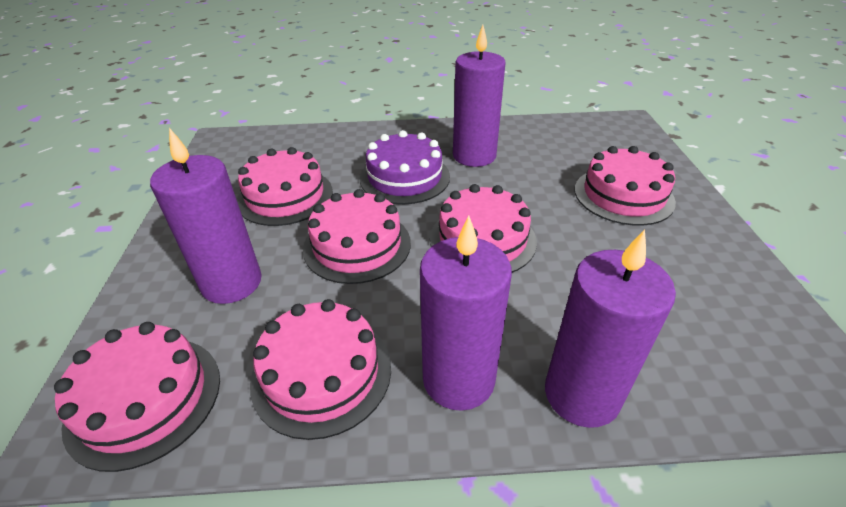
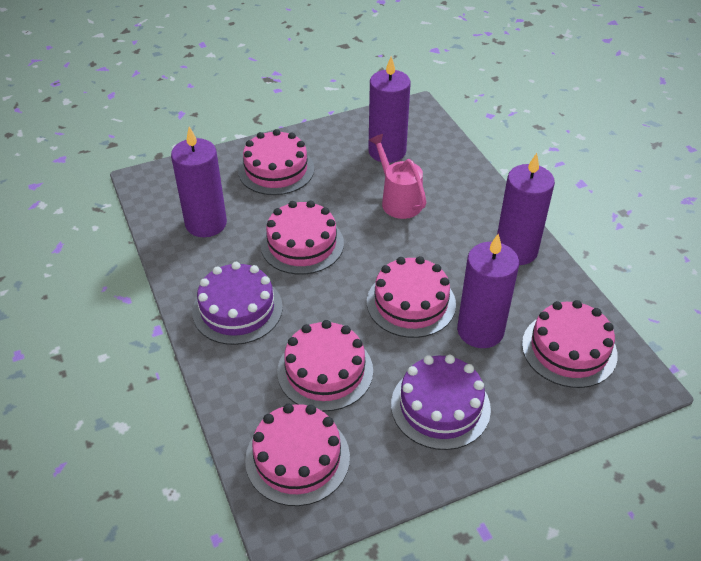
pink watering can: none = 0 -> [369,134,426,219] = 1
purple cake: [360,130,450,204] = 1 -> [192,262,283,345] [391,355,491,450] = 2

